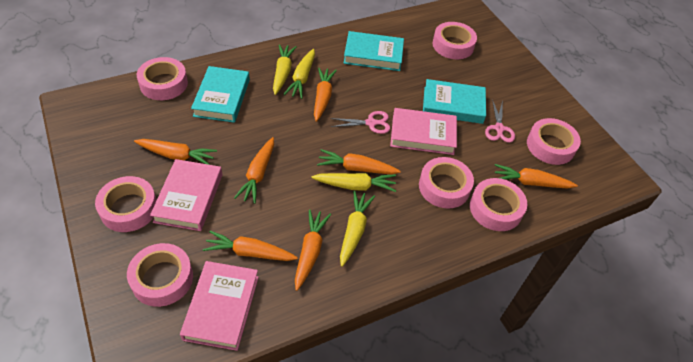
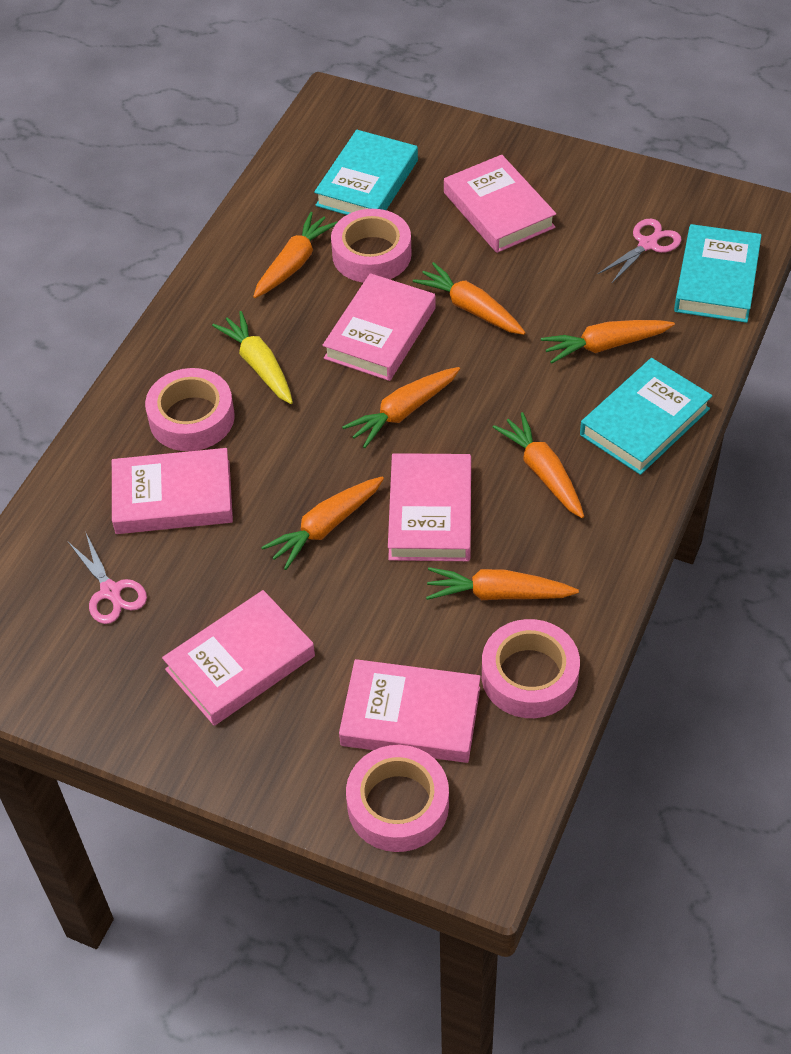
pink book: [150,159,222,231] [180,261,259,351] [390,108,457,155] = 3 -> [112,448,233,534] [162,590,315,726] [322,273,436,381] [339,659,481,763] [388,453,471,561] [444,155,556,253] = 6
pink tape: [95,176,157,232] [127,243,193,307] [137,57,188,100] [419,157,474,208] [433,22,477,59] [470,178,527,231] [527,118,581,165] = 7 -> [145,368,235,451] [331,209,412,283] [346,745,449,852] [482,619,580,718] = 4
yellow carrot: [273,44,297,95] [284,49,315,99] [311,173,396,192] [340,191,375,267] = 4 -> [212,311,293,404] = 1

